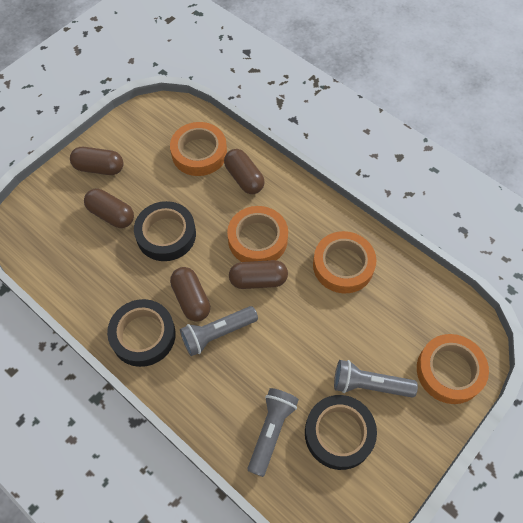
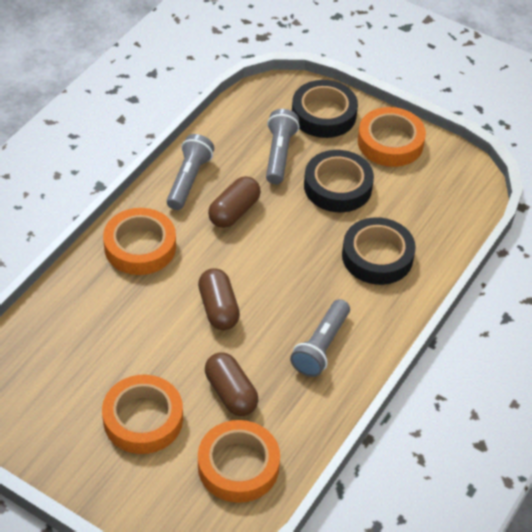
brown capsule: [70,147,124,175] [84,189,134,228] [170,267,210,322] [224,149,265,194] [229,260,288,289] = 5 -> [198,268,240,330] [205,352,258,416] [208,176,261,228] = 3

